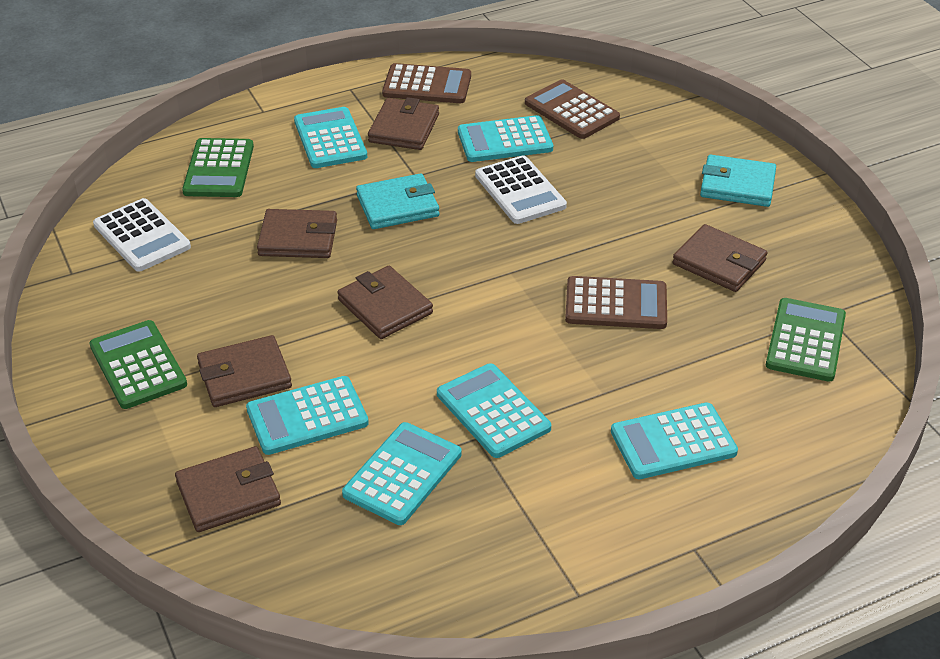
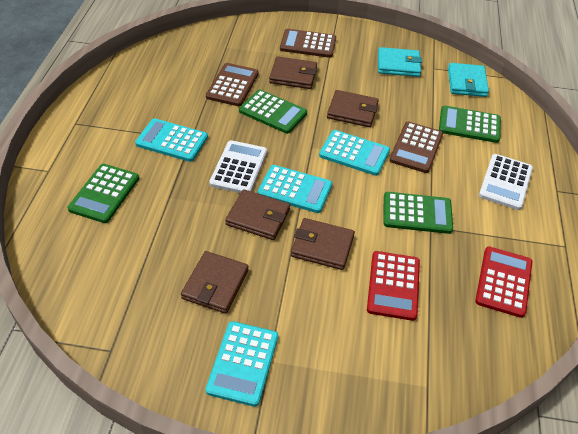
brown wallet: [175,446,281,532] [197,335,292,407] [257,209,337,258] [337,266,433,339] [368,97,439,150] [672,224,767,292] = 6 -> [181,251,249,314] [225,189,290,240] [269,56,317,89] [291,218,355,270] [327,90,379,127] = 5
green calculator: [90,320,187,409] [182,138,254,197] [766,298,846,382] = 3 -> [68,164,139,223] [239,90,307,134] [383,192,453,234] [439,106,501,143] = 4
red calculator: none = 0 -> [367,251,420,321] [475,246,532,318] = 2
turquoise calculator: [246,376,369,455] [294,107,367,168] [342,422,461,525] [437,363,551,458] [458,115,553,162] [611,403,738,479] = 6 -> [135,118,208,162] [206,321,278,407] [258,165,332,213] [319,130,390,176] = 4

